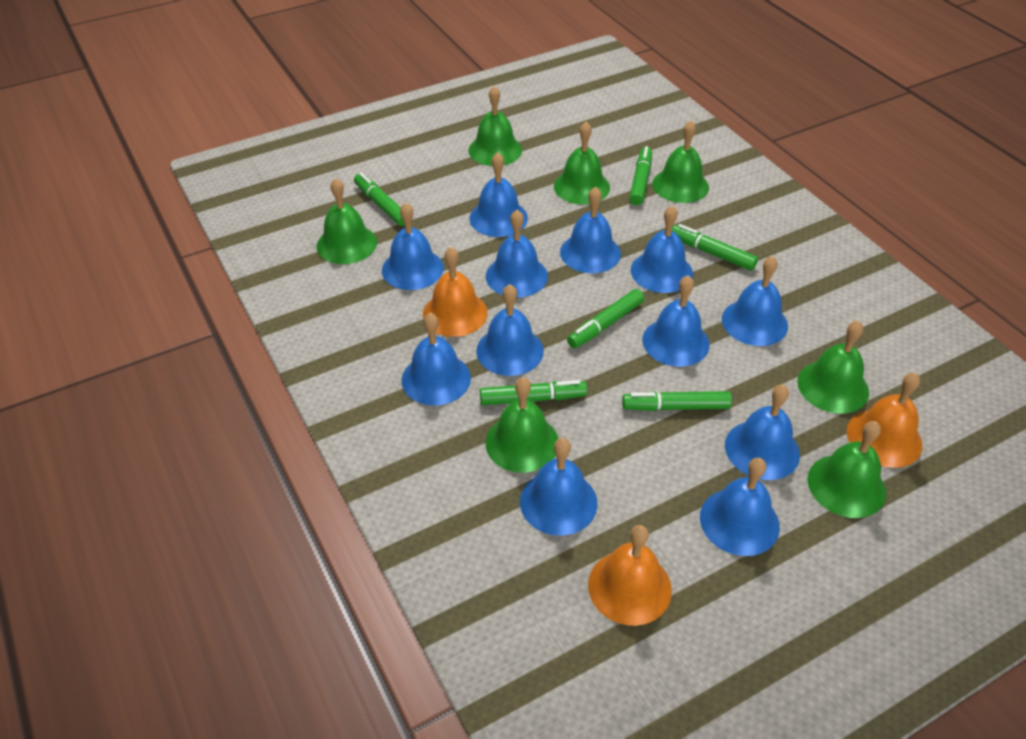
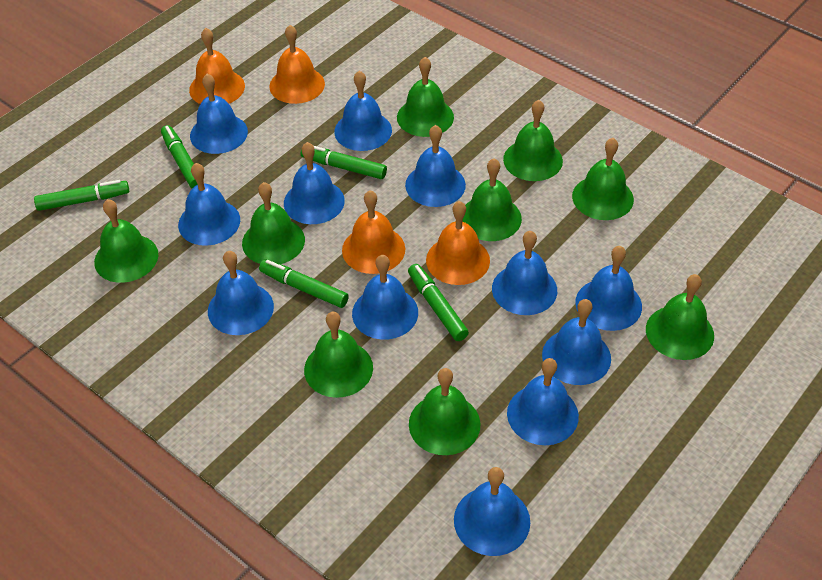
green bell: [316,178,377,264] [469,86,522,166] [486,377,559,473] [554,122,610,204] [652,120,709,203] [797,320,869,414] [808,421,886,518] = 7 -> [94,199,158,283] [242,182,305,264] [304,312,373,398] [397,57,454,137] [409,368,480,455] [462,158,522,241] [503,100,563,181] [572,138,634,220] [646,274,714,360] = 9
green marker: [354,173,405,226] [480,380,587,405] [567,289,644,348] [622,391,732,411] [629,146,652,205] [672,224,758,271] = 6 -> [34,180,129,211] [161,125,198,188] [259,259,349,308] [301,146,387,179] [408,264,469,341] = 5
orange bell: [423,247,488,337] [588,525,672,626] [847,372,923,468] = 3 -> [189,28,245,104] [269,25,325,104] [342,190,405,274] [426,201,490,285] = 4

